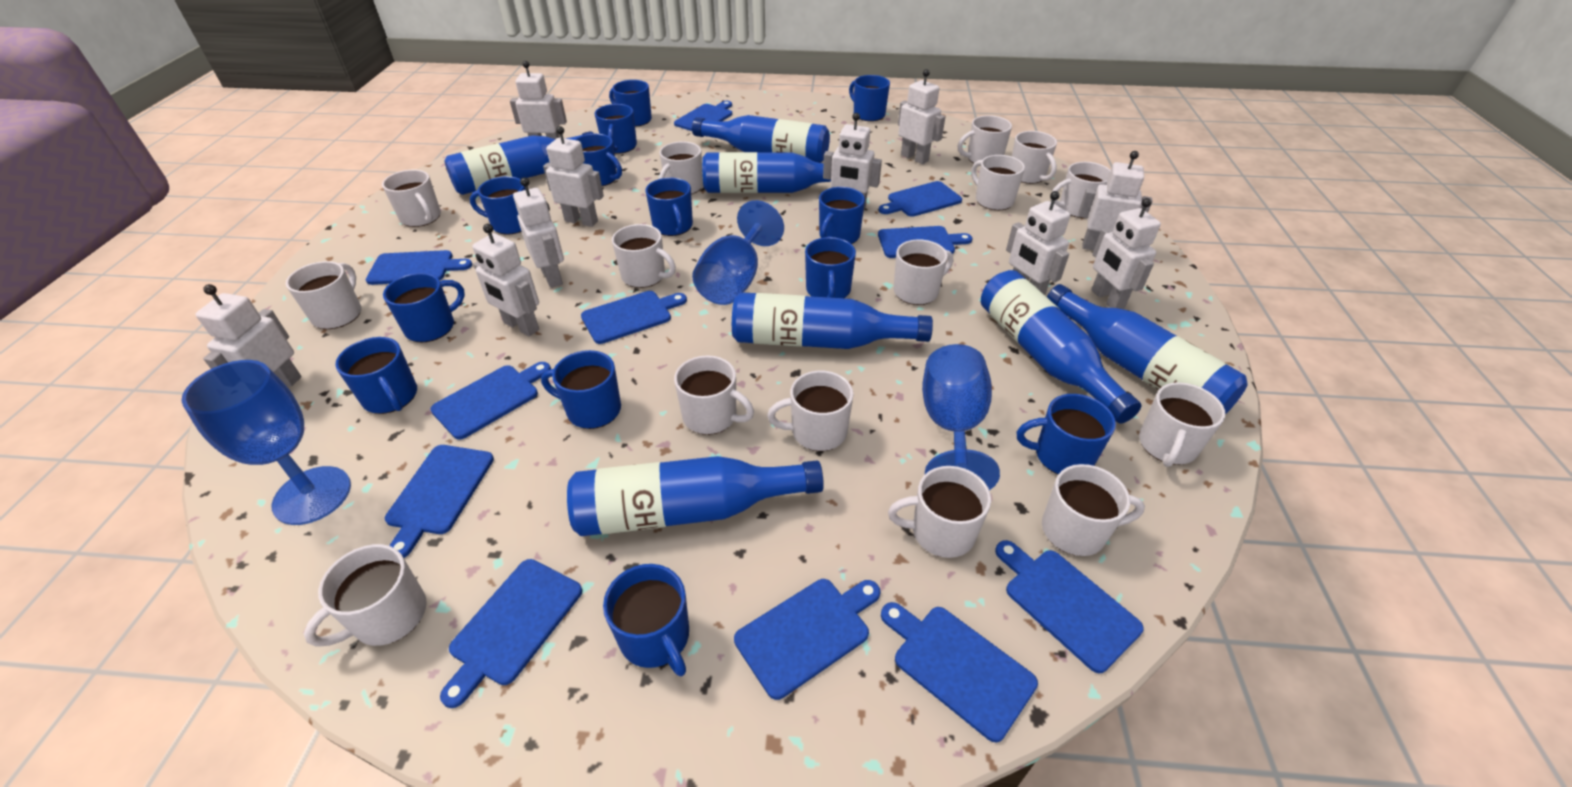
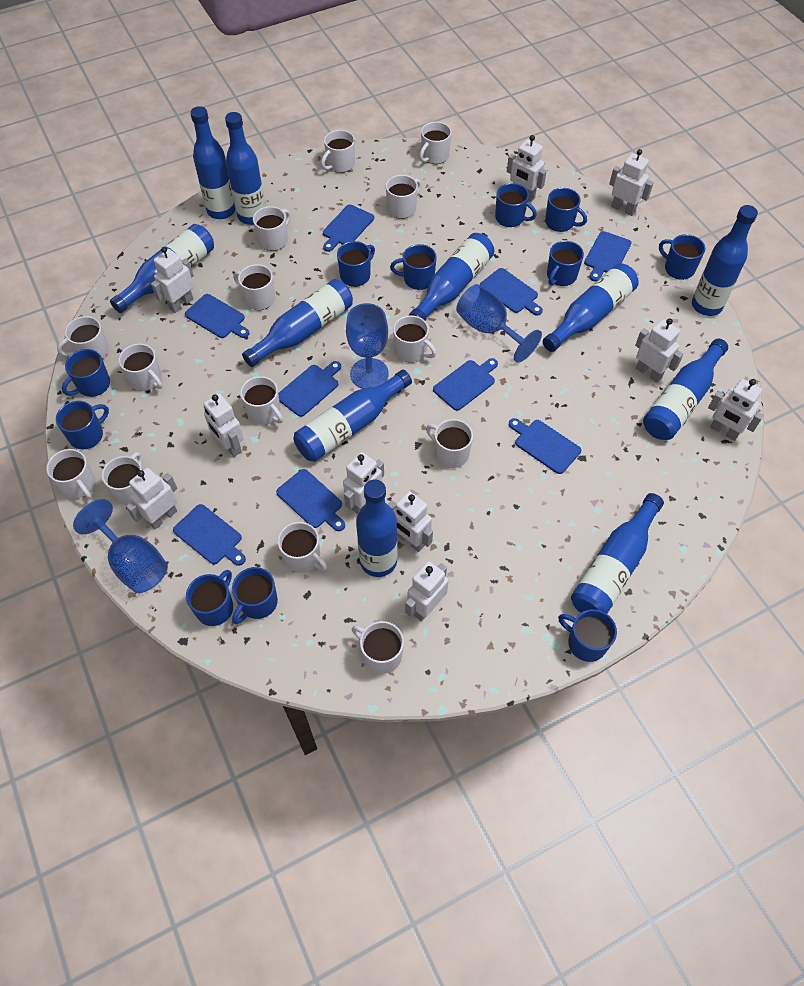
blue bottle: [445,131,594,195] [567,456,824,536] [692,115,830,163] [702,152,831,193] [732,292,933,349] [981,270,1141,424] [1047,284,1248,414] = 7 -> [110,224,214,313] [190,106,235,219] [225,112,266,225] [242,279,353,367] [293,370,412,462] [356,479,398,577] [408,233,494,320] [543,263,639,352] [571,493,664,614] [643,339,728,440] [692,205,758,316] = 11
blue cutting board: [366,250,472,285] [385,445,494,558] [430,362,551,440] [440,559,582,708] [581,291,687,344] [674,101,732,131] [734,579,881,700] [878,226,972,258] [879,181,962,217] [881,602,1038,742] [995,540,1144,673] = 11 -> [173,504,246,566] [185,294,250,338] [276,469,345,531] [278,361,341,417] [323,205,374,252] [433,358,498,411] [480,268,543,316] [509,418,581,474] [584,231,632,282] = 9
blue mug: [335,337,417,414] [383,273,465,342] [470,176,526,235] [541,350,621,429] [574,134,622,186] [595,104,637,154] [603,564,689,676] [609,80,652,127] [645,178,693,236] [805,237,856,298] [819,187,865,244] [849,75,890,121] [1017,394,1116,474] = 13 -> [56,401,109,449] [62,349,110,397] [186,570,233,626] [232,567,278,624] [337,241,375,287] [390,244,437,290] [495,183,537,227] [545,188,587,232] [547,241,584,286] [558,609,617,662] [659,234,705,280] = 11
white mug: [286,261,361,329] [304,544,427,647] [382,170,441,227] [612,224,676,288] [659,141,703,195] [674,355,754,435] [767,371,853,451] [888,466,991,558] [894,239,953,305] [958,115,1012,166] [971,155,1025,210] [1012,131,1057,184] [1042,464,1145,556] [1050,162,1111,218] [1139,382,1225,467] = 15 -> [46,449,96,499] [57,316,109,359] [102,452,142,506] [118,344,162,391] [233,264,275,310] [240,376,283,425] [253,206,291,251] [278,522,327,573] [321,130,355,173] [352,621,404,674] [386,175,421,219] [393,315,436,362] [419,122,452,164] [426,419,473,468] = 14

